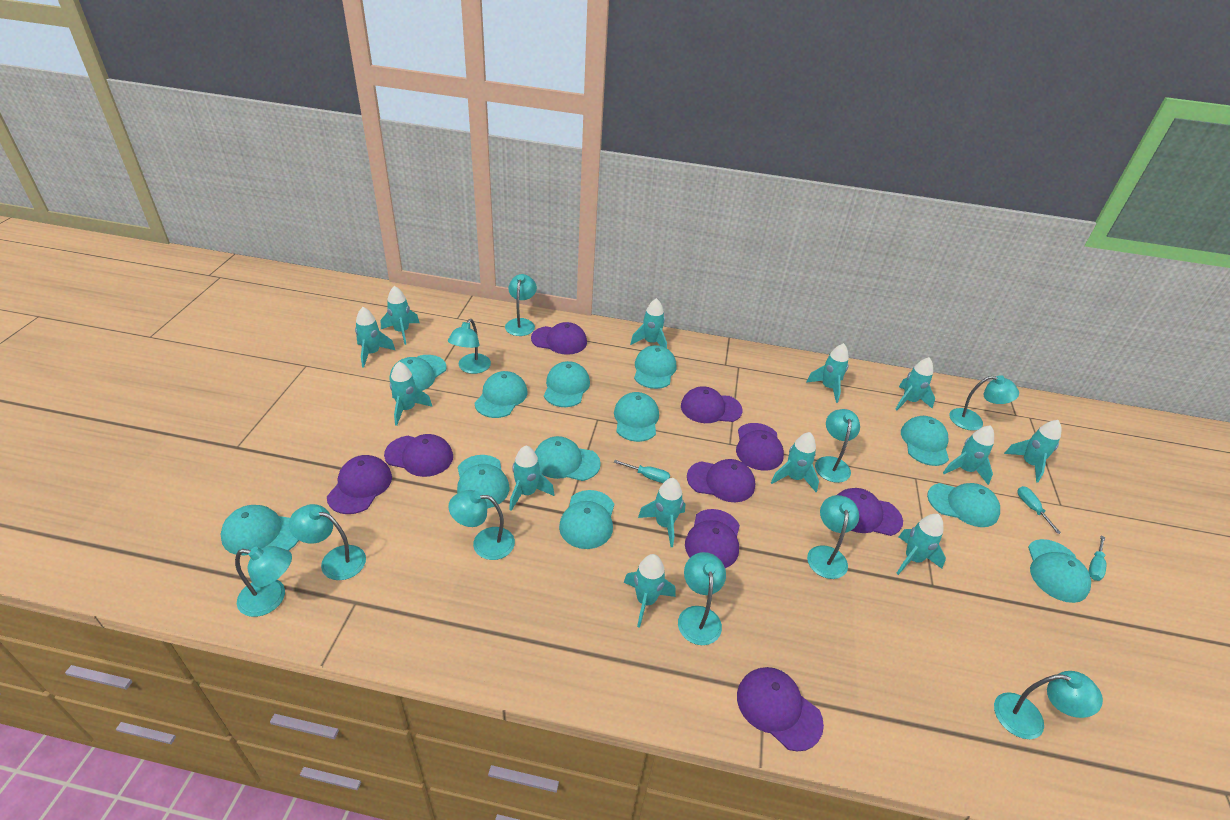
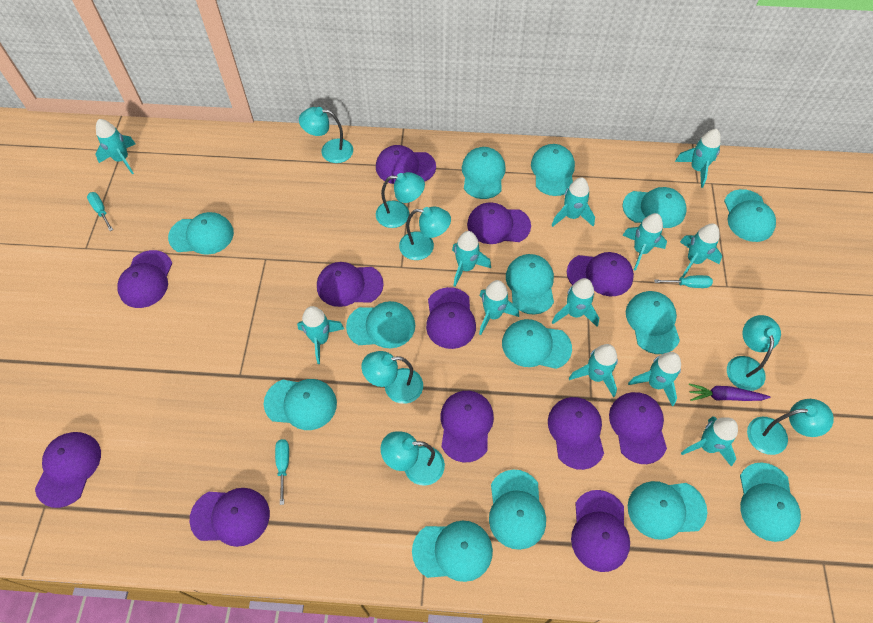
purple cap: [327,455,392,514] [384,434,453,477] [531,322,587,355] [681,386,742,423] [685,509,740,568] [687,459,755,502] [736,423,784,471] [737,667,824,751] [837,488,903,536] = 9 -> [35,432,101,508] [117,250,172,308] [189,488,270,547] [317,262,384,307] [376,145,436,184] [426,287,476,349] [440,391,494,462] [467,202,531,244] [548,397,604,470] [567,252,634,296] [571,490,630,572] [609,392,667,464] = 12
purple carrot: none = 0 -> [689,384,770,401] = 1
turquoise cap: [221,505,299,555] [390,355,447,391] [457,455,509,509] [474,371,528,418] [535,436,601,481] [544,361,590,407] [559,490,614,549] [614,392,659,442] [634,345,676,389] [901,416,949,466] [927,483,1000,527] [1028,539,1091,603] = 12 -> [168,212,234,255] [264,379,337,430] [346,301,415,348] [412,520,493,582] [462,147,506,199] [489,469,546,550] [502,319,572,369] [506,254,554,315] [531,144,575,196] [622,187,687,228] [626,291,680,354] [628,481,708,540] [724,189,776,242] [740,462,801,542] = 14
turquoise lamp: [235,546,292,617] [289,504,366,580] [448,319,491,374] [448,490,515,560] [505,274,537,336] [678,552,726,645] [807,495,859,579] [815,409,860,483] [949,375,1019,431] [994,671,1103,739] = 10 -> [299,107,353,163] [361,351,423,404] [376,172,425,228] [380,431,445,486] [399,206,451,260] [727,315,781,391] [747,399,834,455] = 7
turquoise rocket: [355,307,395,368] [381,286,420,345] [390,362,432,426] [509,445,555,511] [624,554,676,628] [630,298,667,348] [638,478,685,547] [771,432,819,492] [806,343,849,403] [895,357,935,410] [896,514,946,575] [943,425,994,485] [1004,420,1062,483] = 13 -> [96,119,136,174] [297,306,344,364] [452,231,491,287] [479,280,519,335] [551,177,595,227] [552,278,599,327] [569,344,618,397] [622,213,667,271] [628,352,681,407] [675,129,721,188] [680,223,722,278] [681,416,738,466] = 12

